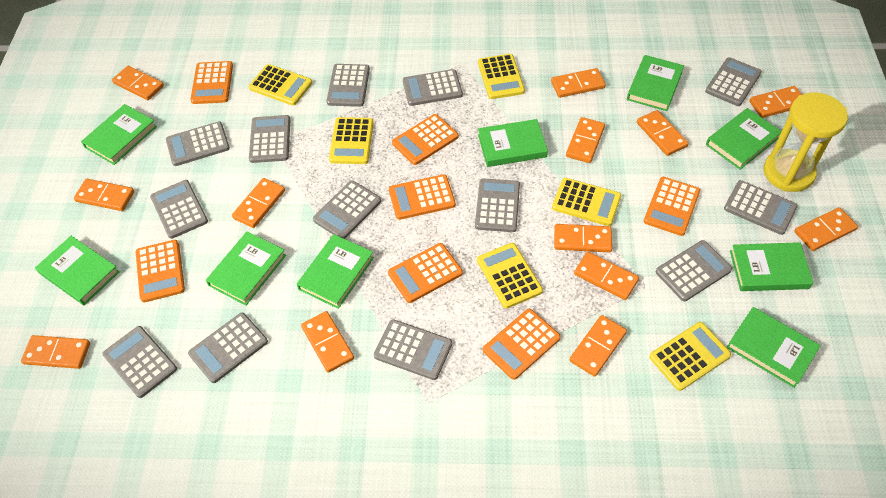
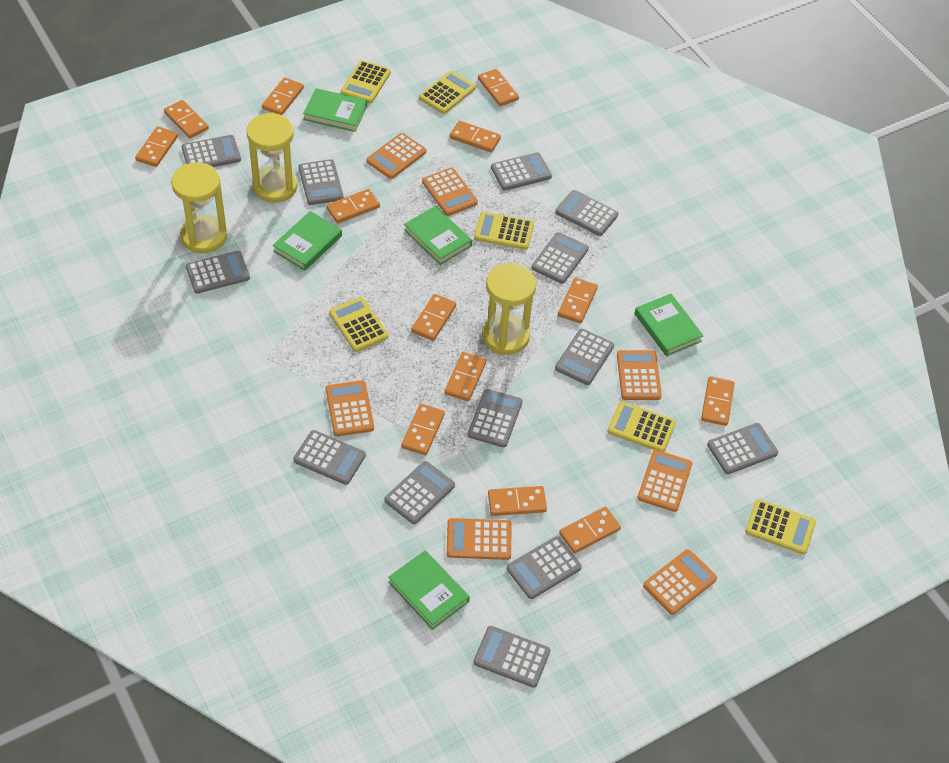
green book: [35,236,120,305] [81,104,157,165] [206,231,286,306] [297,234,374,309] [478,119,548,167] [627,55,684,111] [706,108,782,170] [727,307,821,388] [730,242,813,291] = 9 -> [272,211,342,271] [303,88,367,132] [388,550,470,630] [404,206,472,265] [634,294,704,356] = 5
yellow hourglass: [764,93,848,192] = 1 -> [171,162,227,253] [247,113,297,203] [482,263,536,355] = 3

